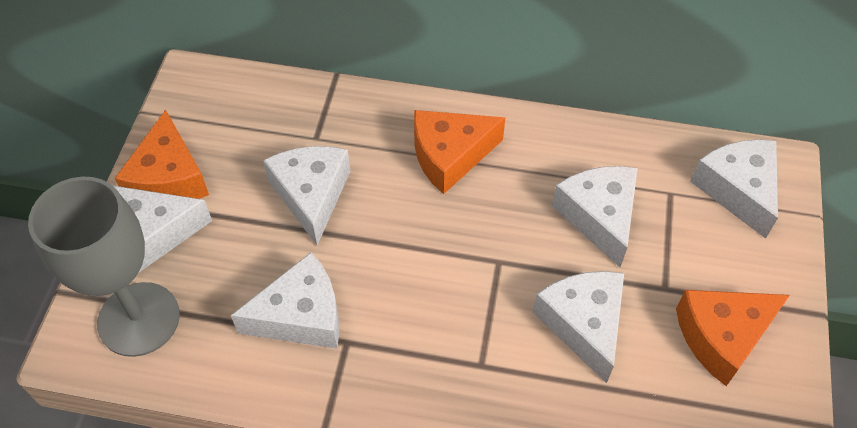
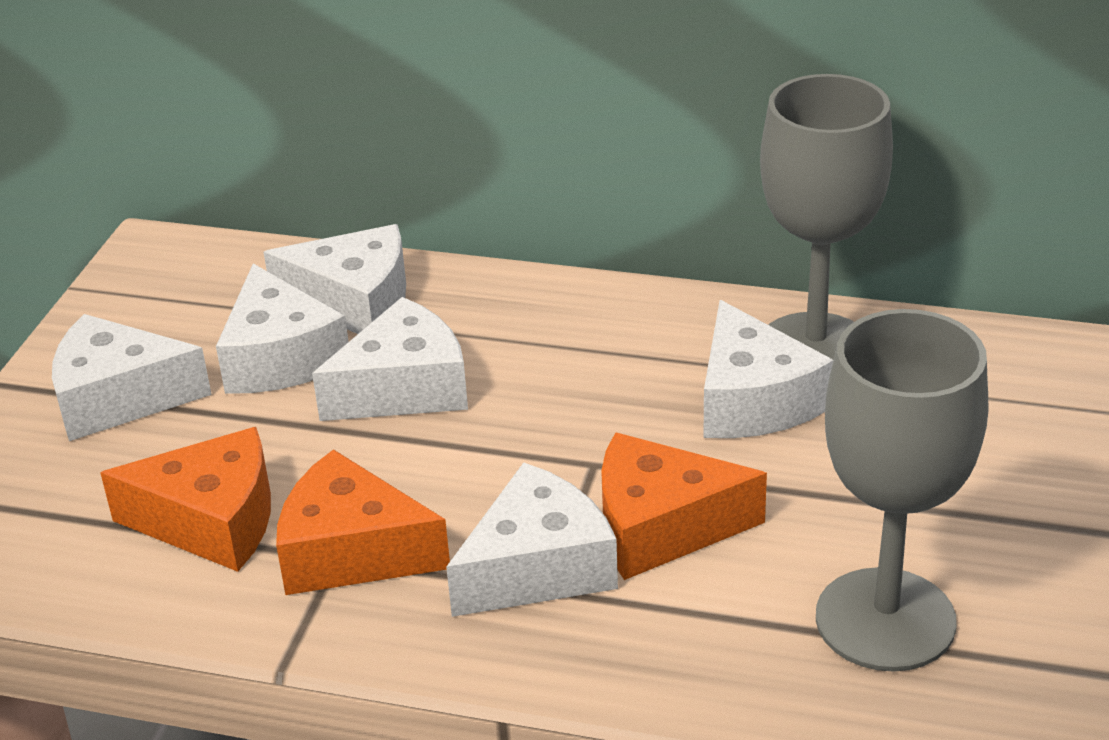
grey goblet: [28,177,180,357] = 1 -> [760,74,893,360] [816,309,988,672] = 2

